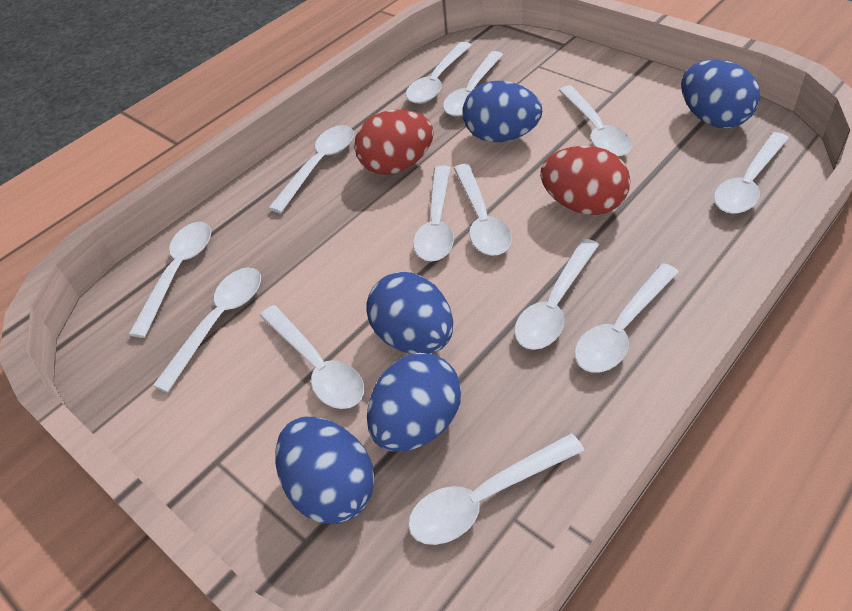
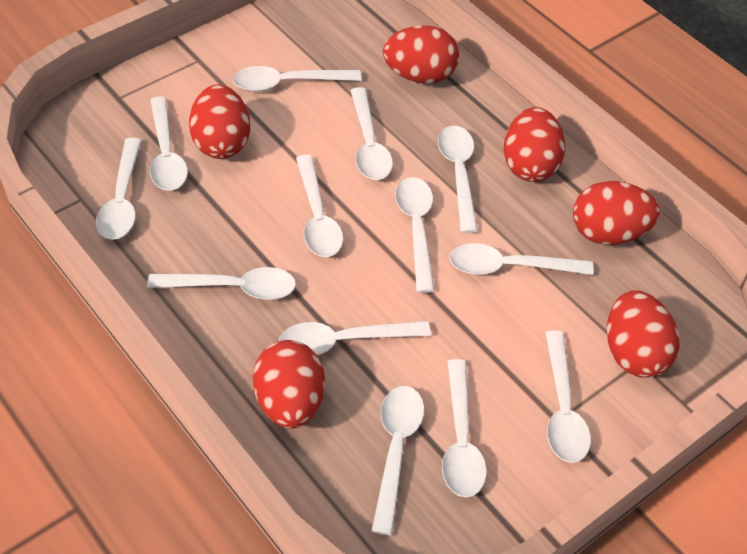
blue egg: [276,417,375,524] [366,272,453,354] [367,353,461,452] [462,81,542,142] [681,60,760,128] = 5 -> none = 0
red egg: [354,110,434,175] [540,146,630,215] = 2 -> [189,84,250,159] [253,340,325,429] [383,25,459,84] [504,107,565,182] [573,181,660,245] [607,291,679,378] = 6

